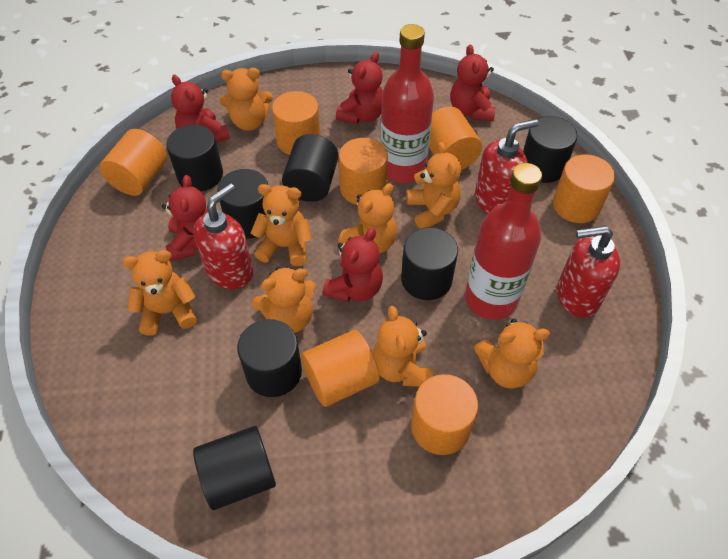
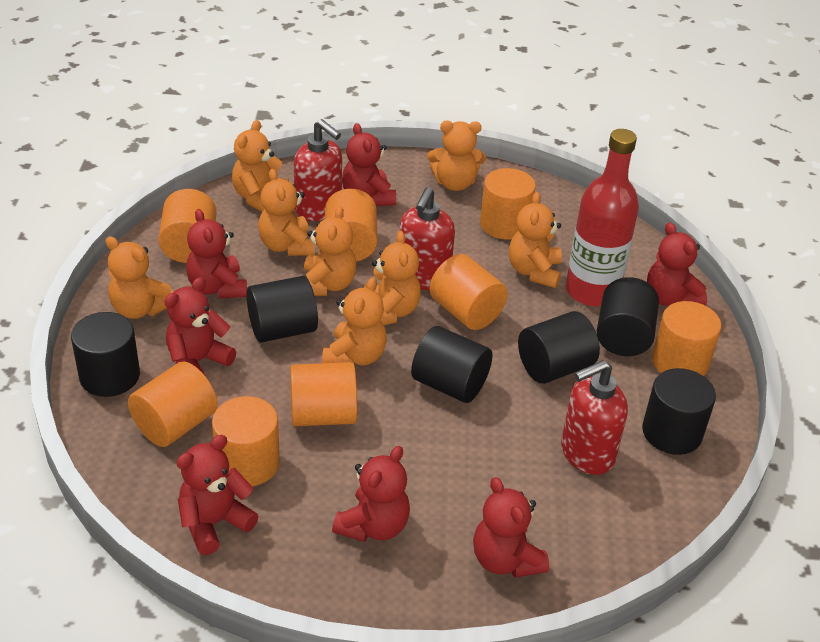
black cylinder: [166,125,223,191] [193,426,276,510] [217,169,268,239] [237,319,302,397] [282,134,339,202] [401,227,458,300] [523,116,577,183] = 7 -> [71,312,140,397] [246,276,318,343] [411,326,492,403] [518,311,600,384] [597,277,659,356] [642,368,716,455] = 6
orange cylinder: [100,129,167,196] [272,91,321,155] [301,330,379,407] [339,138,388,205] [411,374,478,455] [429,106,482,170] [553,154,615,223] = 7 -> [128,361,218,447] [158,189,216,263] [212,396,280,486] [290,362,357,426] [325,189,377,261] [430,254,508,330] [480,168,536,240] [652,301,721,376] = 8
red bottle: [380,24,434,183] [465,163,542,320] = 2 -> [566,129,639,307] = 1
red teddy bear: [162,175,208,261] [171,75,230,143] [322,228,383,302] [336,52,383,124] [450,44,496,121] = 5 -> [164,277,236,377] [177,435,259,555] [186,209,247,298] [332,446,410,542] [342,123,396,206] [473,477,549,578] [647,222,707,306] = 7

